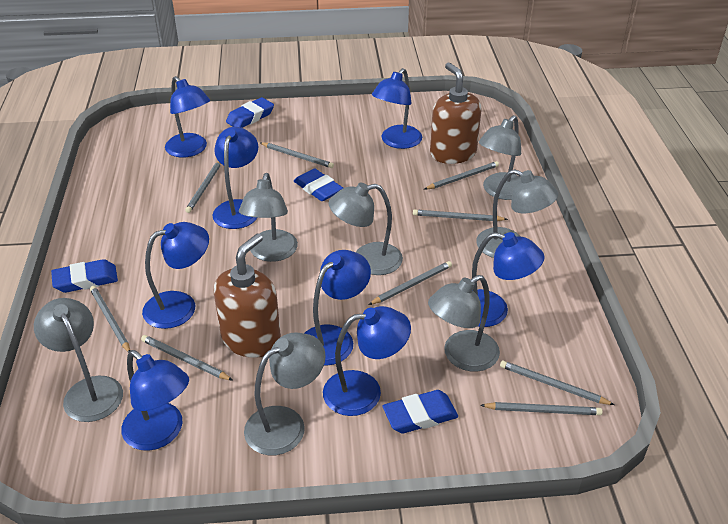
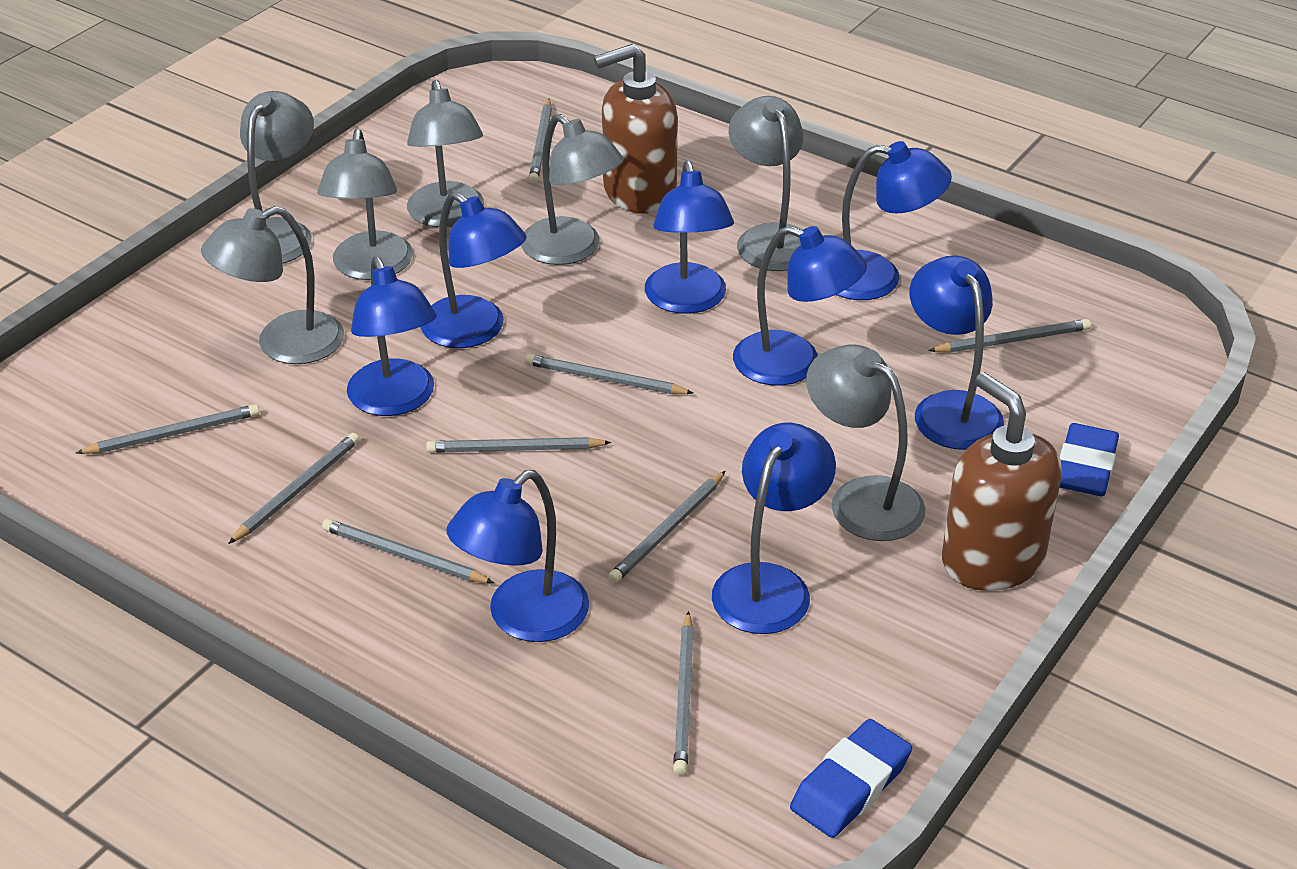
blue eraser: [51,259,118,293] [226,97,274,128] [294,168,343,201] [383,390,458,433] = 4 -> [790,719,912,838] [1060,423,1119,496] = 2

